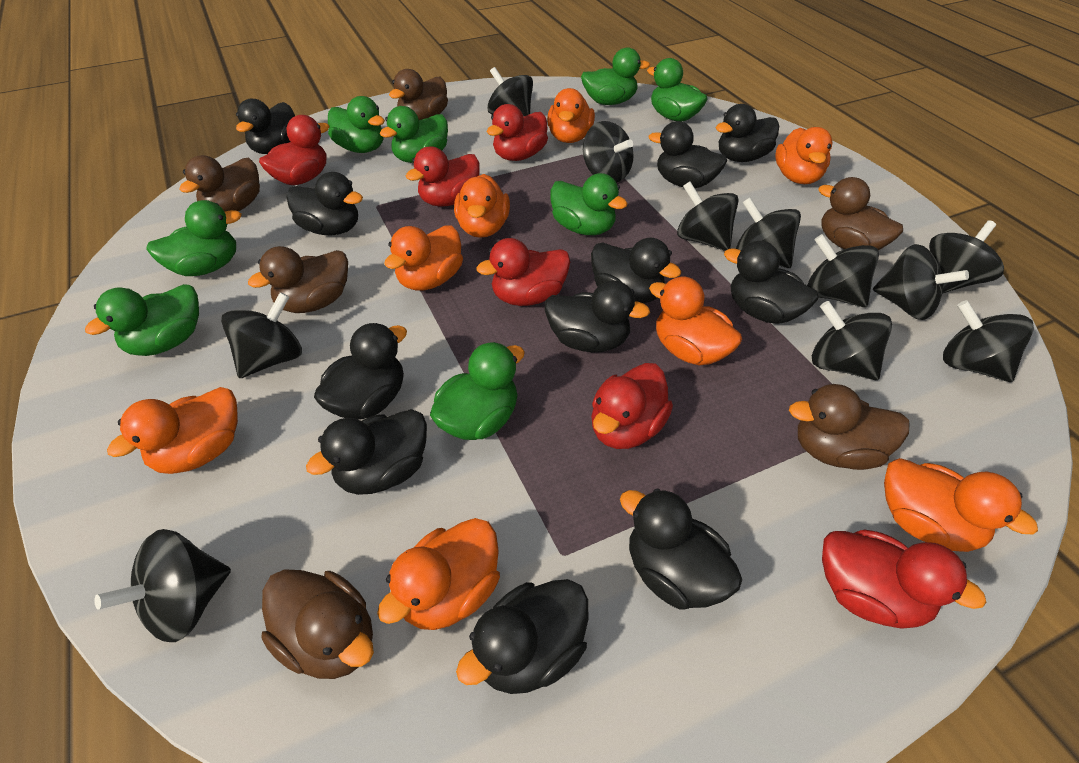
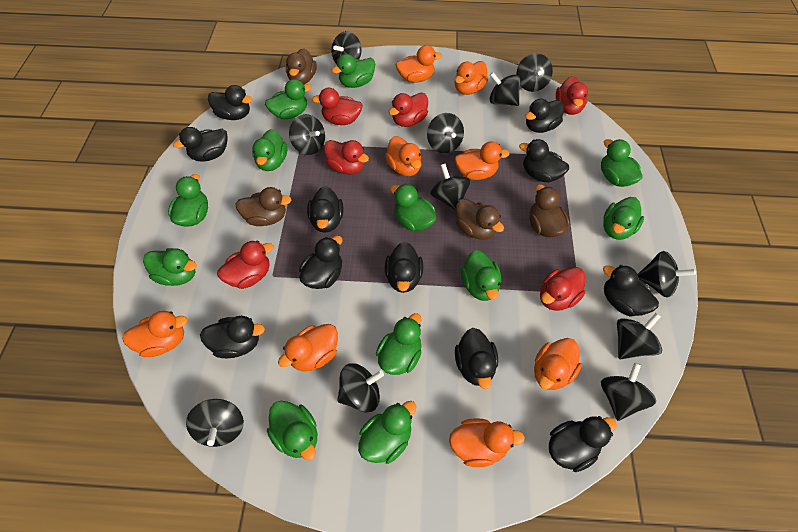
brown duck: [179,155,260,212] [248,246,348,313] [261,569,374,679] [389,69,448,120] [789,384,910,470] [818,177,903,250] = 6 -> [236,187,291,226] [286,48,316,84] [455,198,504,240] [529,185,569,237] = 4
green duck: [85,284,199,356] [146,200,242,276] [328,96,385,153] [380,106,448,163] [430,342,525,440] [550,173,628,235] [581,47,650,105] [647,58,708,122] = 8 -> [143,248,197,286] [168,174,208,227] [252,129,287,171] [265,79,312,119] [267,401,317,461] [332,54,375,88] [358,401,417,464] [376,313,421,375] [390,184,436,231] [461,250,501,301] [601,139,643,187] [603,197,644,240] = 12

